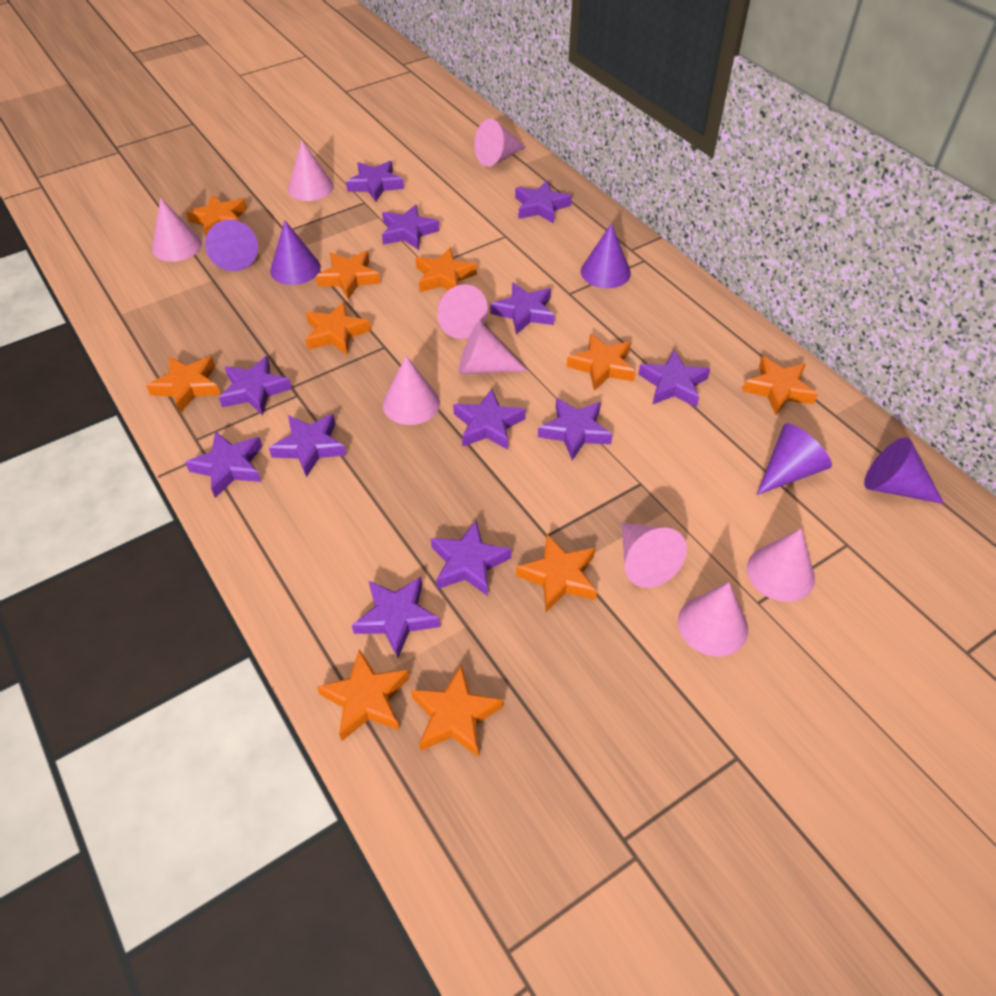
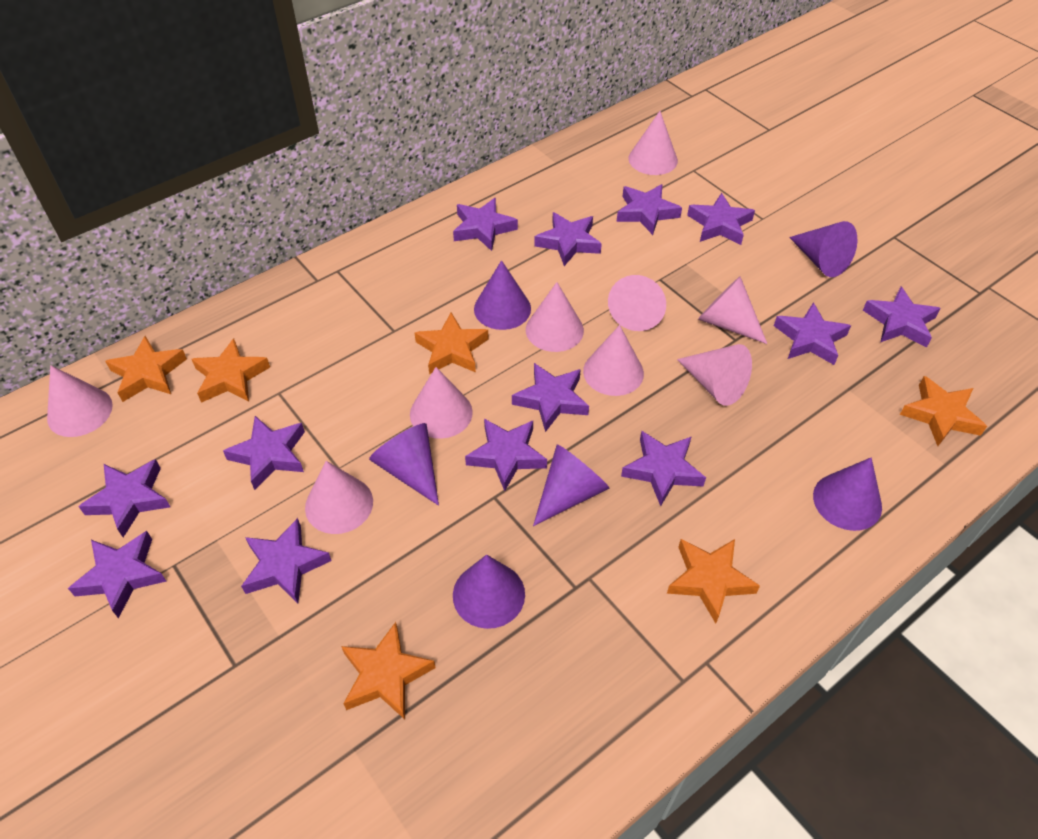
orange star: [146,356,221,413] [186,195,247,236] [305,301,371,355] [316,251,381,299] [317,649,410,741] [411,665,503,757] [415,247,477,292] [516,534,597,612] [567,334,636,391] [742,356,818,415] = 10 -> [105,336,187,402] [192,338,270,403] [341,622,436,719] [414,312,489,374] [667,539,760,623] [900,376,987,446] = 6
purple cone: [205,220,258,271] [270,220,321,285] [581,223,631,288] [757,423,832,495] [864,437,944,504] = 5 -> [369,423,439,506] [453,554,525,629] [474,260,531,330] [533,444,610,526] [789,221,857,277] [813,457,882,531] = 6
purple star: [185,431,262,498] [219,356,292,415] [269,414,347,477] [346,161,404,202] [352,577,441,658] [382,205,440,250] [431,521,512,596] [453,389,526,450] [491,282,555,335] [515,180,572,224] [538,398,613,460] [638,350,710,407] = 12 -> [68,531,166,618] [78,459,170,537] [223,416,305,490] [241,518,332,604] [453,198,518,251] [465,419,547,491] [512,363,589,432] [534,212,602,266] [616,184,682,235] [621,431,706,506] [687,193,755,245] [774,302,851,365] [863,287,941,347] = 13

